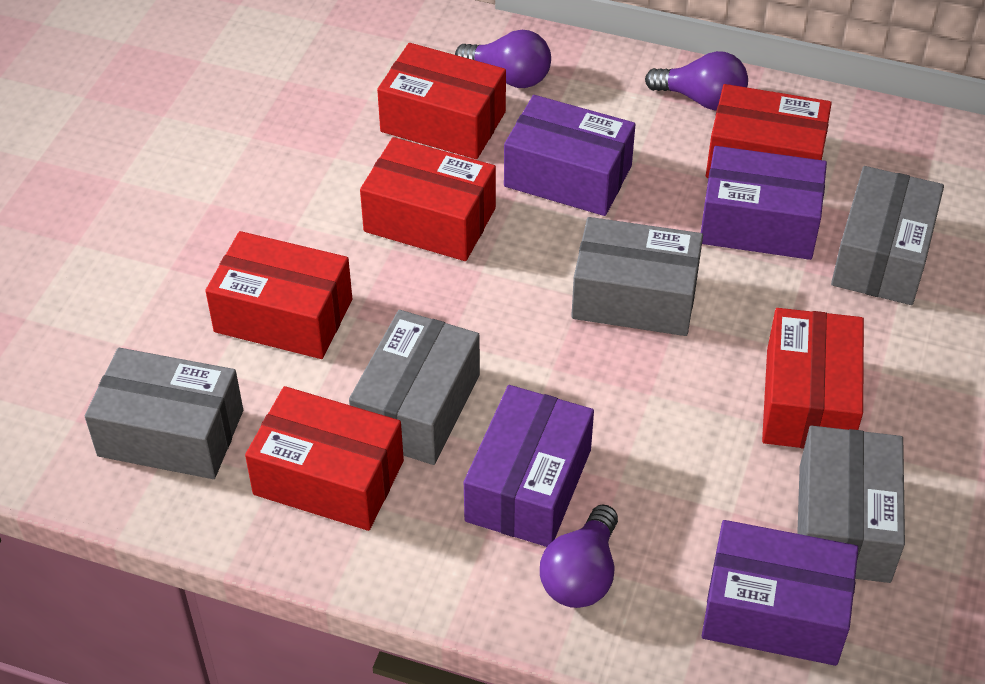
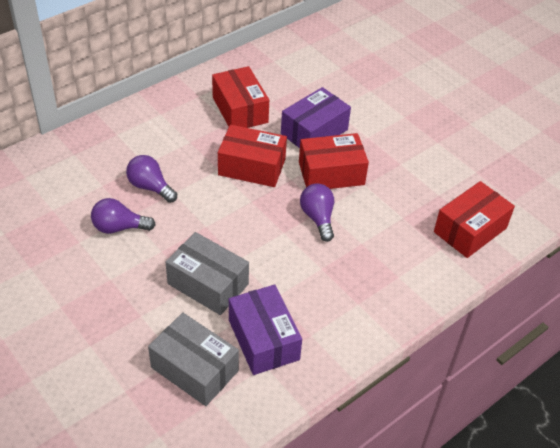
grey box: [85,348,243,479] [349,310,480,465] [571,217,703,336] [797,426,905,583] [831,166,944,305] = 5 -> [148,313,239,406] [166,232,249,315] = 2
purple box: [464,385,594,547] [504,95,636,216] [701,146,827,260] [702,520,858,666] = 4 -> [229,285,302,375] [281,87,351,148] = 2
red box: [205,231,352,359] [245,386,404,531] [360,137,496,261] [377,43,506,159] [706,84,832,178] [762,308,864,449] = 6 -> [212,66,269,128] [218,125,287,187] [299,133,369,189] [434,181,515,258] = 4

